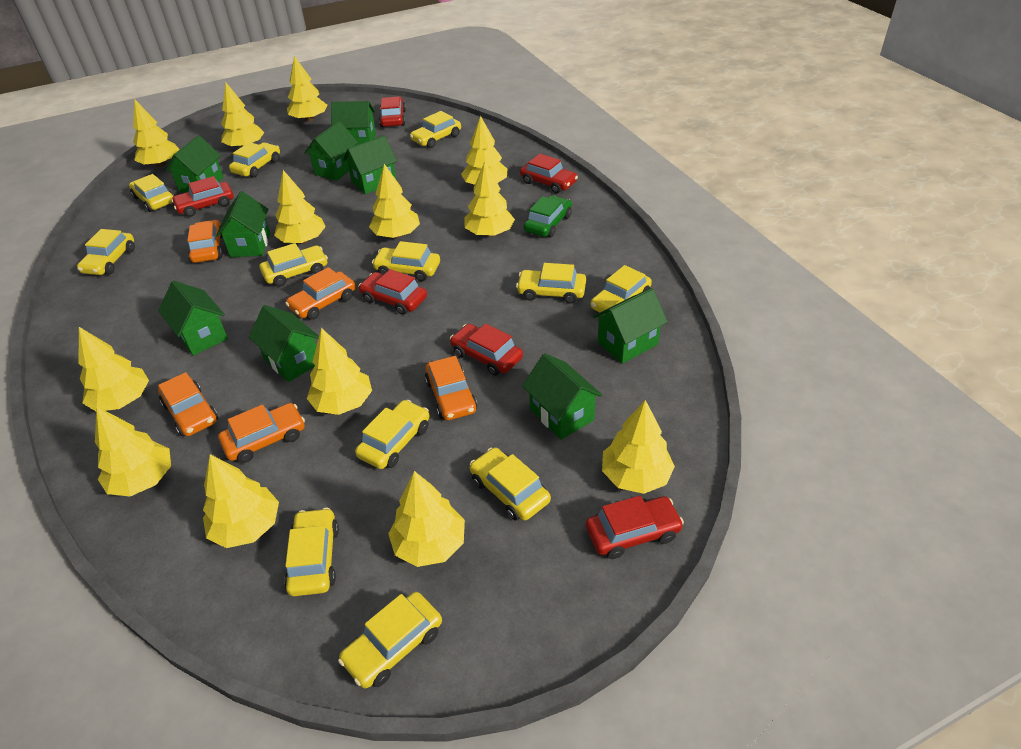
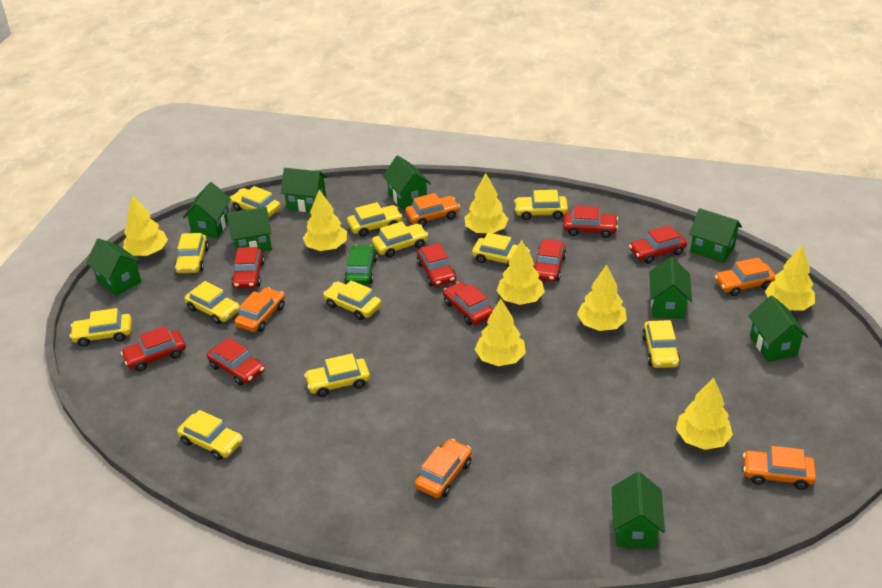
red car: [171,176,234,217] [358,269,427,315] [379,97,406,127] [450,324,523,376] [520,154,578,193] [586,496,684,559] = 6 -> [121,326,186,371] [207,338,265,385] [231,247,265,289] [417,243,456,287] [443,282,493,325] [534,239,566,282] [563,206,618,238] [629,225,687,264] = 8
yellow tree: [79,327,149,411] [95,406,171,496] [133,99,180,167] [203,454,279,548] [221,82,265,147] [274,170,326,244] [287,56,328,122] [307,328,372,415] [369,164,420,238] [388,471,465,567] [461,116,507,185] [464,161,515,237] [602,400,675,494] = 13 -> [123,195,168,256] [303,190,347,251] [464,173,508,233] [475,299,526,366] [496,240,545,305] [577,265,627,331] [676,378,733,450] [765,245,815,311] = 8

